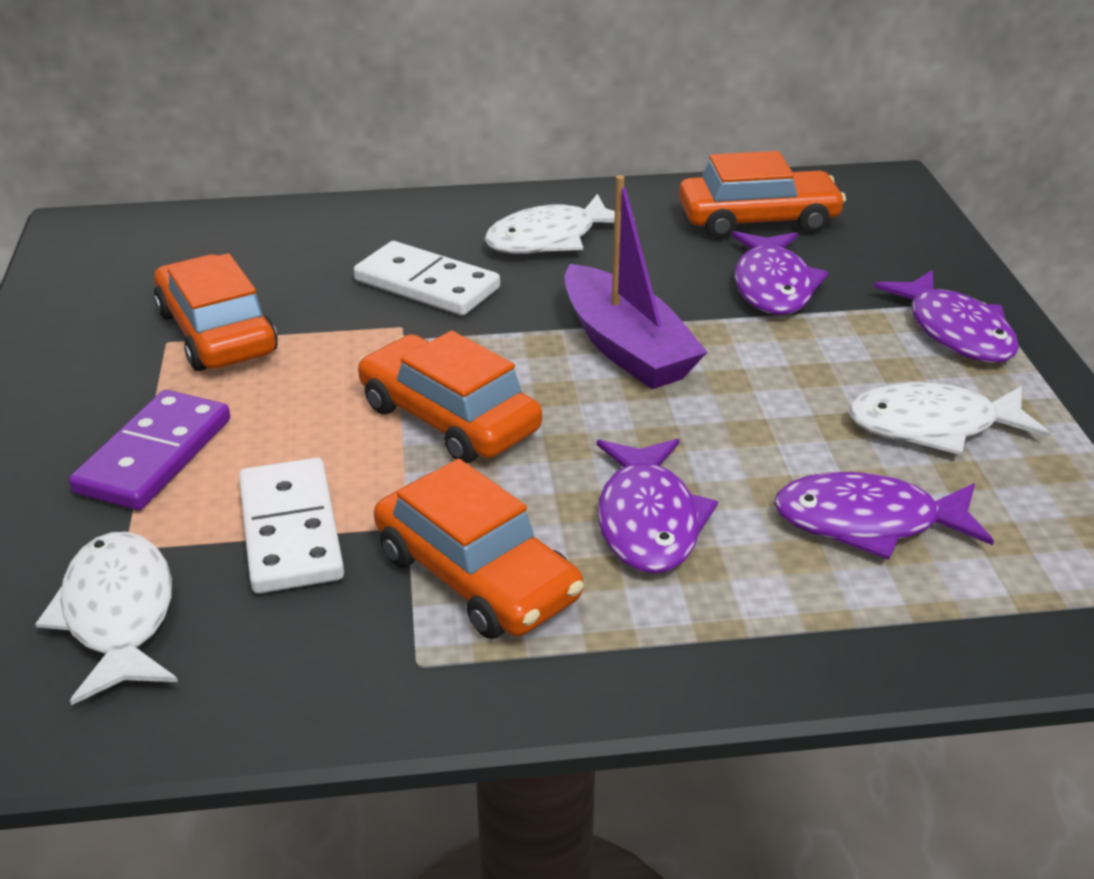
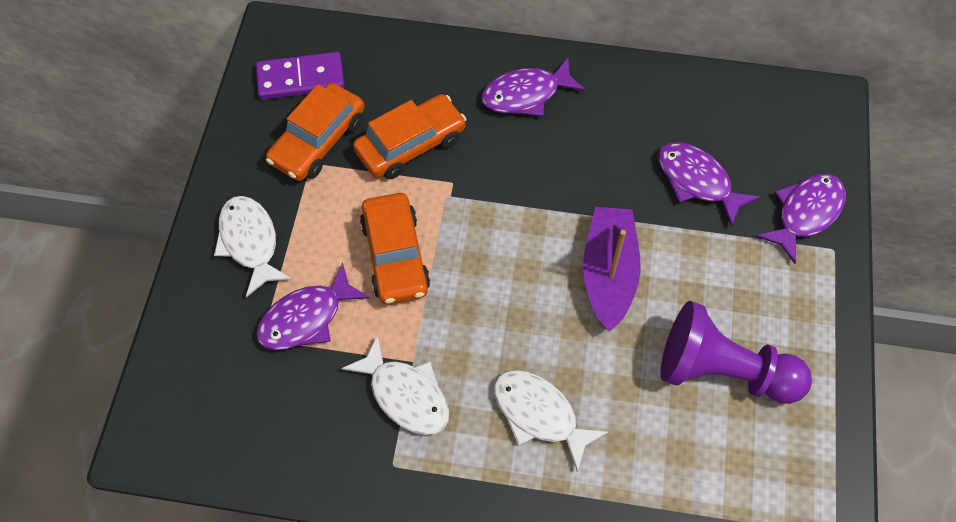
orange car: [154,253,278,371] [358,331,542,463] [374,459,584,639] [679,151,846,238] = 4 -> [266,83,364,181] [353,94,466,179] [360,193,430,304] = 3
purple pawn: none = 0 -> [661,301,812,404] = 1
white domino: [239,458,344,594] [354,241,500,315] = 2 -> none = 0

